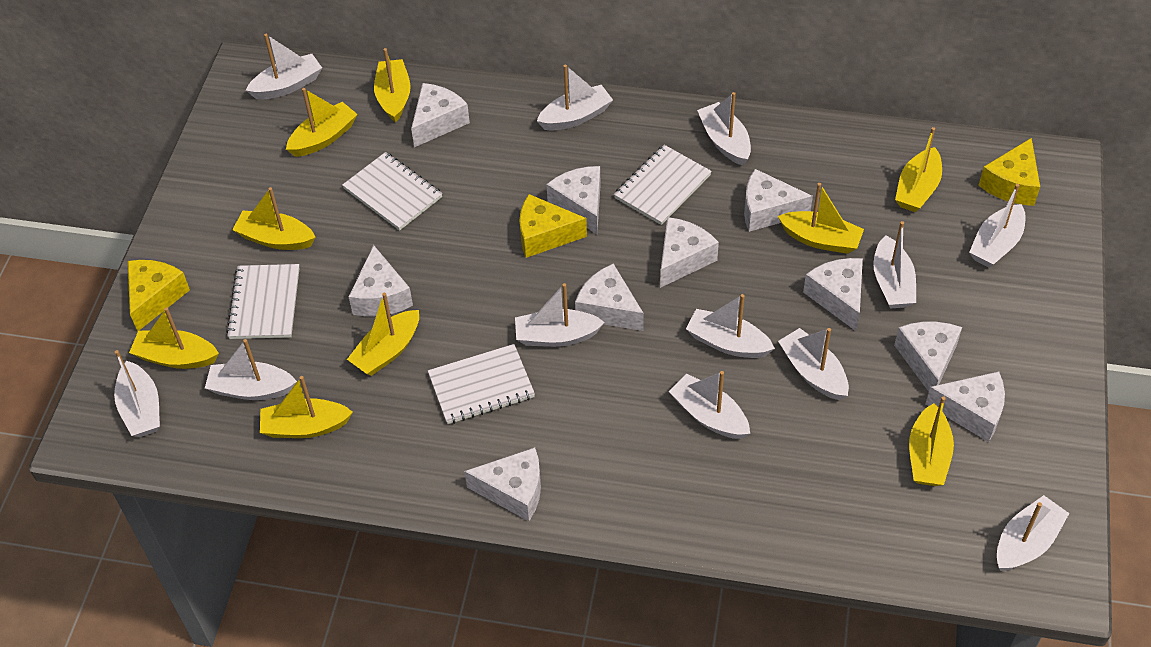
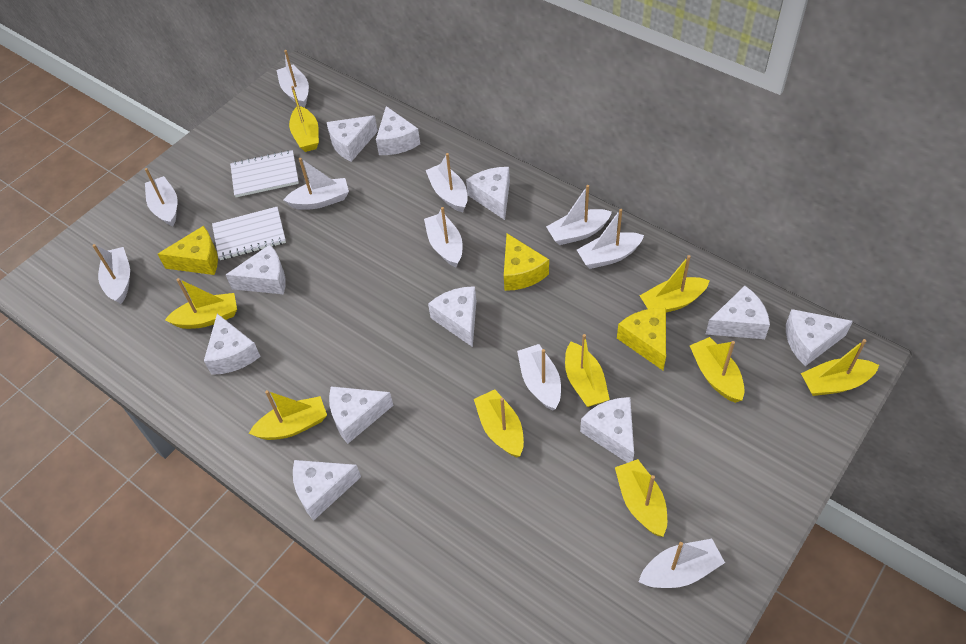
white boat: [114,350,160,437] [205,339,297,400] [246,34,322,100] [515,283,605,347] [537,65,613,131] [669,371,750,439] [686,294,775,358] [697,92,751,166] [778,328,849,400] [873,221,916,309] [969,184,1026,268] [997,495,1069,571] = 12 -> [92,244,130,304] [145,168,178,226] [276,50,309,107] [283,158,349,210] [424,207,463,267] [426,153,468,212] [517,344,561,411] [546,185,612,245] [577,209,644,269] [639,539,725,588] = 10
white cheese: [349,245,413,316] [411,83,470,147] [464,447,541,521] [546,166,601,234] [575,264,644,331] [660,217,719,288] [744,169,813,232] [803,258,863,331] [894,322,962,392] [926,372,1005,442] = 10 -> [204,314,261,375] [226,245,286,294] [293,460,361,521] [327,115,378,162] [329,386,394,444] [376,106,420,155] [428,286,476,347] [466,167,510,220] [580,397,634,463] [706,286,770,339] [786,309,853,366] = 11
white notebook: [226,264,300,339] [342,152,442,231] [428,344,535,424] [614,145,712,225] = 4 -> [212,207,286,260] [230,150,299,197] = 2

